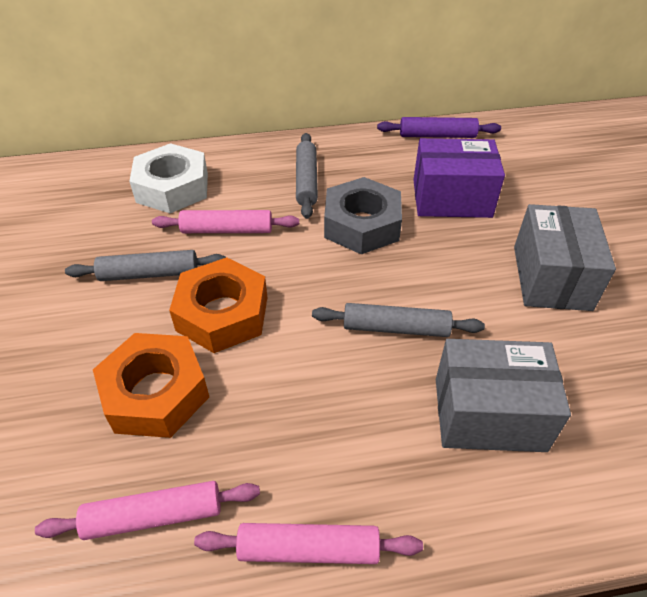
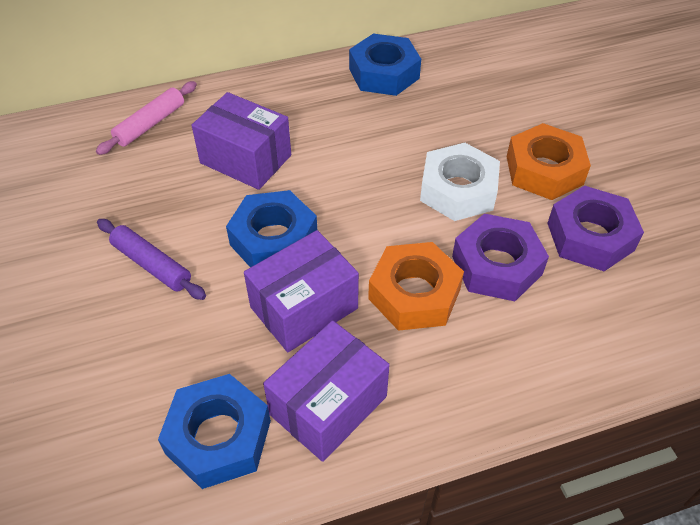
blue nut: none = 0 -> [158,374,271,489] [226,190,317,267] [349,34,421,96] = 3
grey box: [436,339,571,452] [514,204,616,311] = 2 -> none = 0
grey nut: [324,177,402,254] = 1 -> none = 0
grey rolling pin: [65,250,226,281] [296,133,318,219] [312,303,485,337] = 3 -> none = 0
pink rolling pin: [35,481,260,540] [152,210,299,233] [194,523,423,564] = 3 -> [96,81,197,155] = 1
purple box: [413,138,505,218] = 1 -> [191,92,291,190] [244,230,359,352] [263,320,390,462] = 3
purple nut: none = 0 -> [452,214,549,301] [547,186,644,271] = 2

